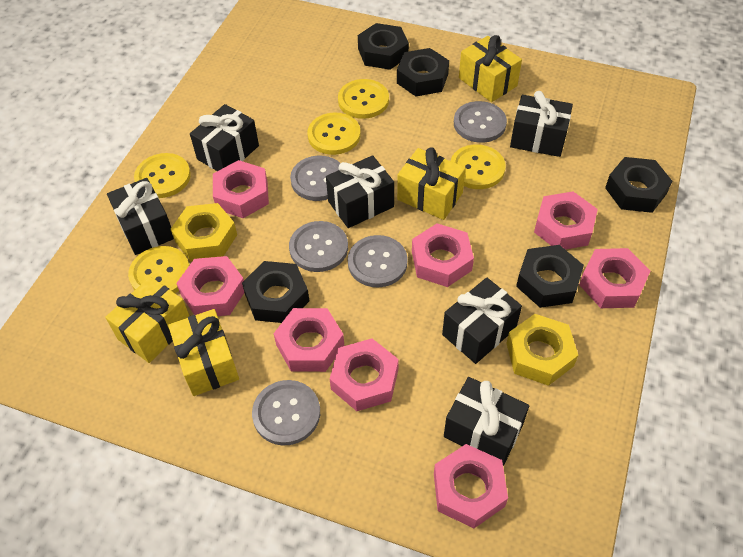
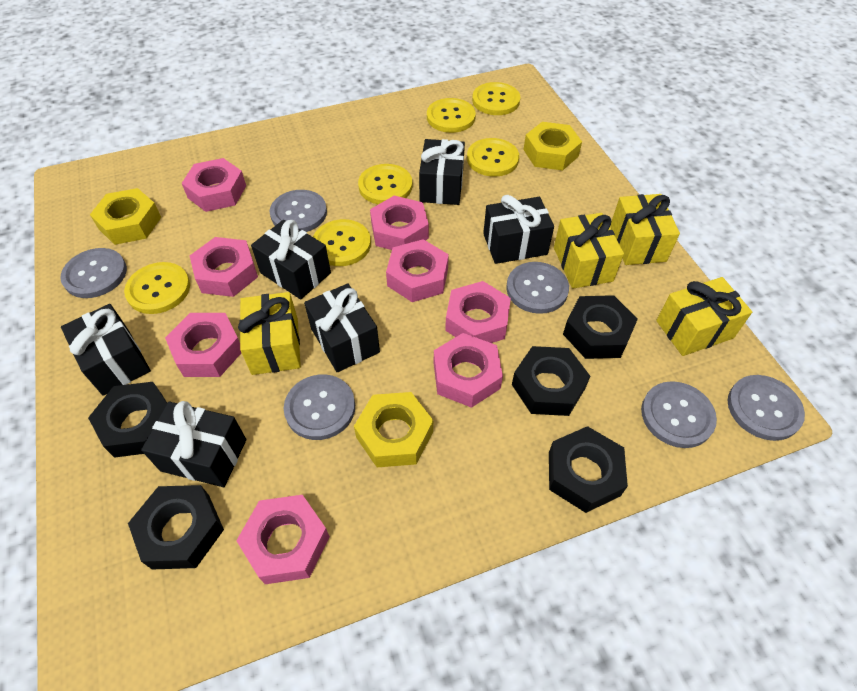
grey button: [252,380,320,446] [289,221,348,272] [290,156,340,201] [348,235,408,288] [454,101,507,143] = 5 -> [60,248,127,298] [270,190,327,232] [284,374,355,440] [506,262,569,314] [641,381,717,448] [728,375,805,441] = 6
yellow button: [128,246,189,293] [134,153,191,198] [307,113,361,155] [338,79,389,119] [451,144,506,189] = 5 -> [124,262,190,314] [313,219,371,266] [358,164,413,204] [427,98,476,133] [467,138,519,177] [472,82,520,115] = 6
yellow nut: [171,203,237,262] [506,314,578,386] = 2 -> [90,188,161,245] [354,392,433,467] [523,122,582,171] = 3

